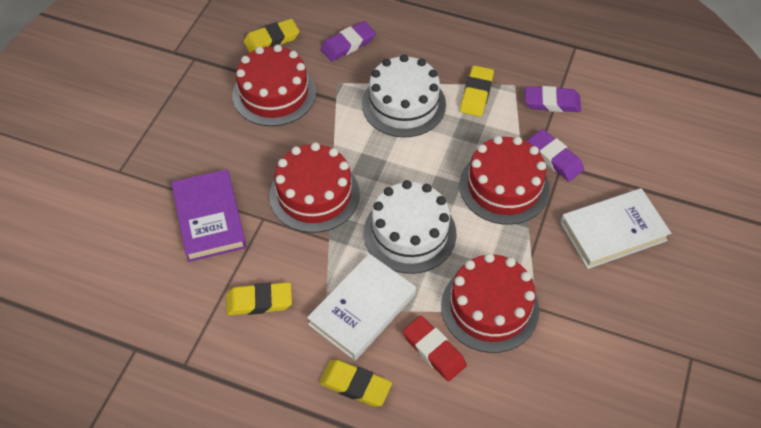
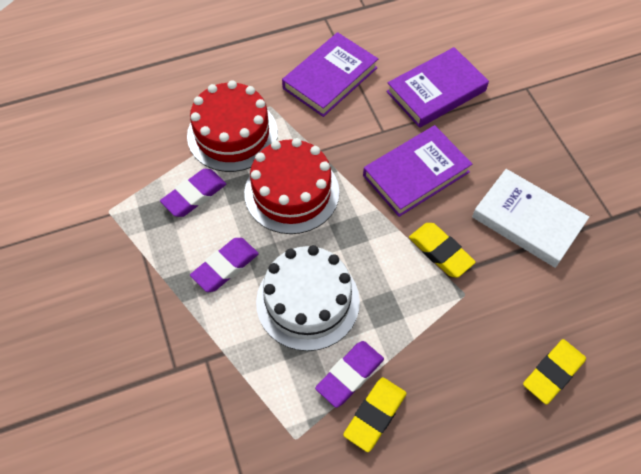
purple book: [171,169,247,262] = 1 -> [282,32,378,117] [363,125,472,217] [386,47,489,128] = 3
red cake: [232,45,316,126] [269,142,360,233] [441,253,540,353] [459,136,550,225] = 4 -> [187,80,278,172] [244,138,339,234] = 2
red eraser: [402,316,467,381] = 1 -> none = 0
white book: [307,253,416,361] [560,188,671,269] = 2 -> [472,169,589,268] = 1
white cake: [362,54,446,137] [364,180,456,274] = 2 -> [256,245,360,351] = 1
yellow eraser: [226,282,292,315] [244,19,299,53] [319,360,392,407] [460,65,494,117] = 4 -> [343,377,406,452] [409,223,476,278] [523,339,586,405] = 3

